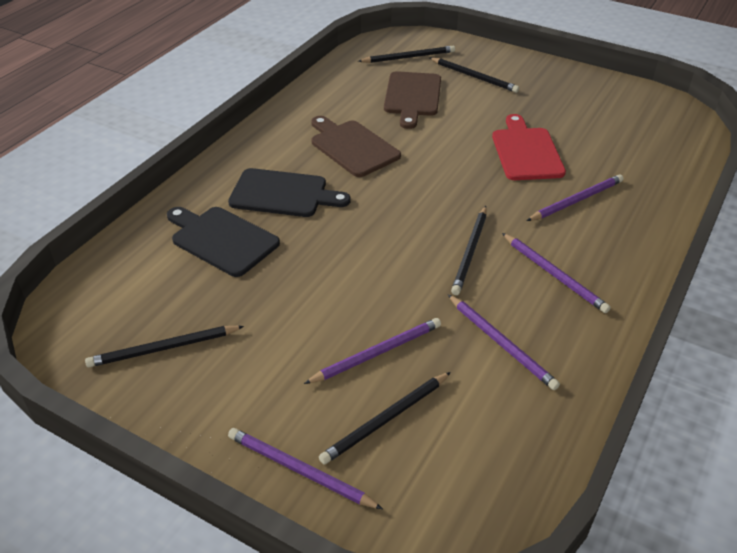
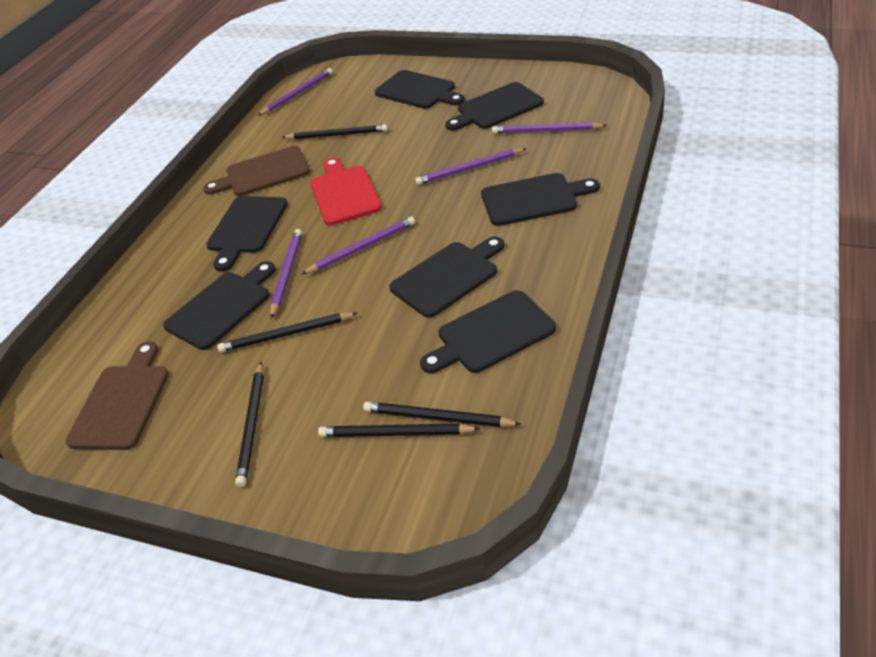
black cutting board: [167,207,280,277] [228,168,351,217] = 2 -> [163,261,276,350] [206,196,288,271] [375,70,465,109] [389,236,505,318] [420,290,556,373] [445,82,544,131] [481,173,600,226] = 7

